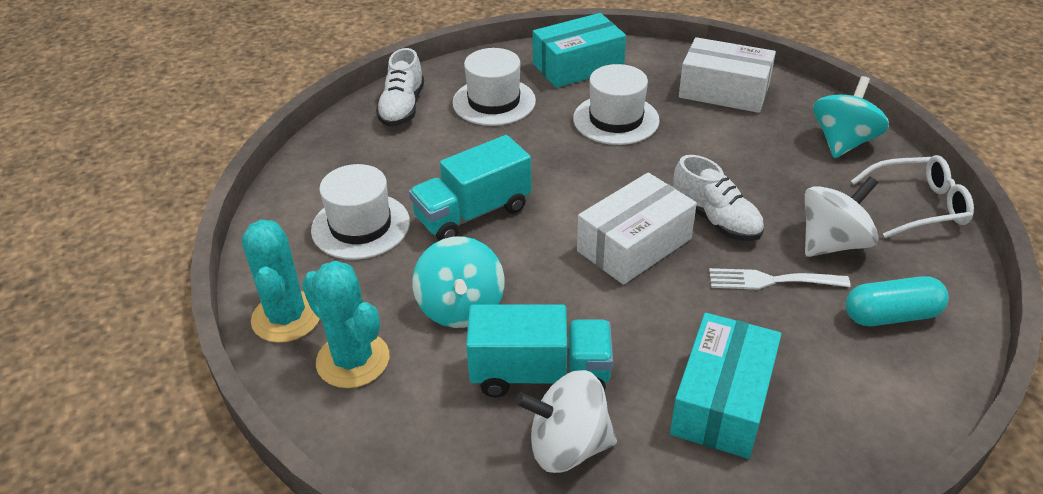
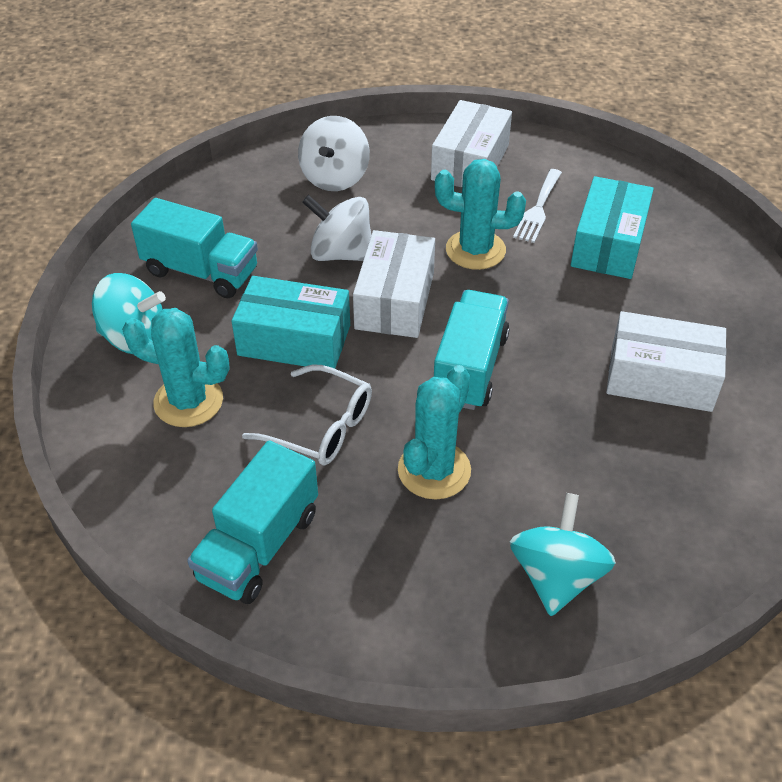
turquoise cactus: [242,219,320,343] [302,261,389,388] = 2 -> [122,308,230,427] [398,365,471,500] [435,159,526,270] = 3
turquoise capsule: [846,276,949,326] = 1 -> none = 0
turquoise truck: [409,135,531,241] [466,304,613,397] = 2 -> [131,198,258,298] [187,441,318,604] [434,290,509,410] = 3
white box: [577,173,697,285] [679,37,776,113] = 2 -> [353,230,435,338] [431,100,512,187] [606,311,726,412] = 3
white hat: [311,164,410,260] [452,48,536,126] [573,64,660,145] = 3 -> none = 0
white shoe: [376,48,424,127] [673,155,764,241] = 2 -> none = 0

